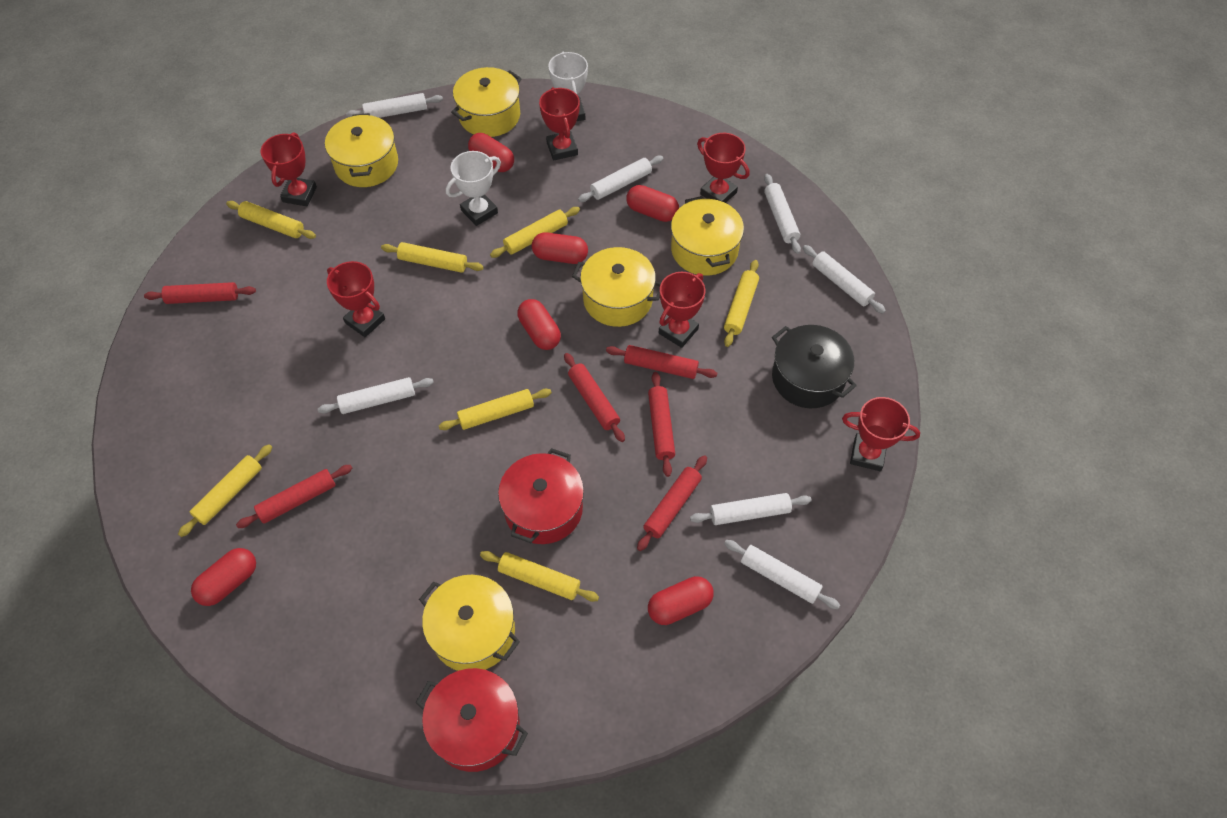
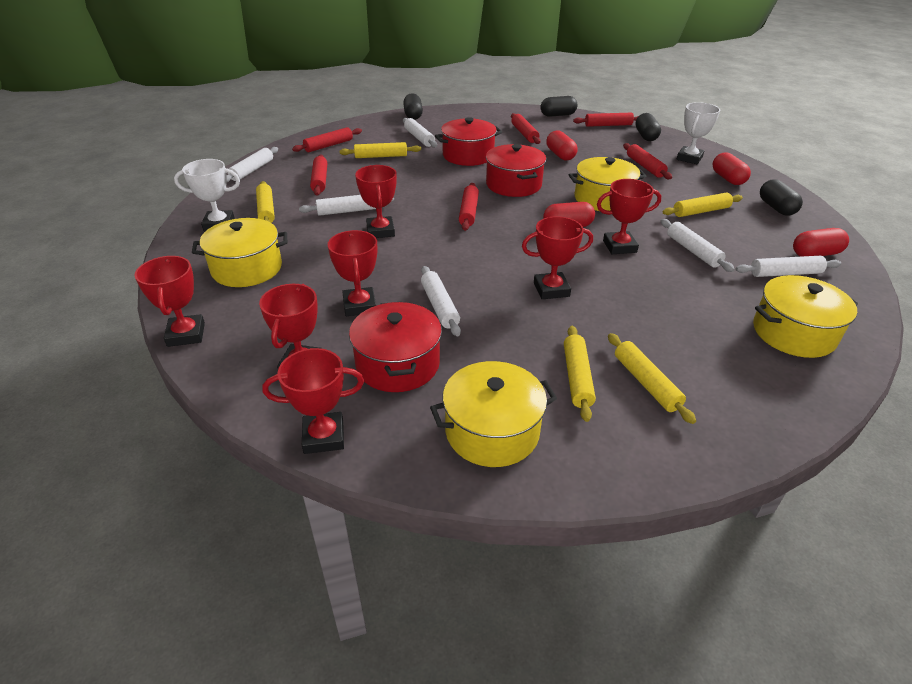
black capsule: none = 0 -> [403,93,423,120] [540,96,578,117] [636,113,661,141] [760,179,803,216] = 4
black pot: [772,325,857,408] = 1 -> none = 0
red capsule: [191,548,256,606] [468,133,514,172] [517,299,561,350] [532,232,588,264] [626,185,679,222] [648,576,714,625] = 6 -> [543,202,595,227] [547,130,577,160] [712,152,751,185] [793,228,849,257] = 4
red pot: [416,668,528,772] [498,448,584,544] = 2 -> [349,301,442,392] [435,117,502,166] [486,144,546,197] = 3
red trophy: [261,132,317,206] [327,261,385,337] [539,87,580,160] [659,272,706,348] [697,133,750,203] [842,397,920,471] = 6 -> [135,256,205,347] [259,284,323,368] [262,348,364,454] [328,230,377,316] [355,165,397,238] [522,216,593,299] [597,179,661,254] = 7
white rolling pin: [318,377,434,414] [346,93,443,118] [578,156,664,202] [690,493,812,525] [724,540,840,609] [764,174,801,254] [803,245,886,314] = 7 -> [227,147,278,183] [299,195,394,216] [403,118,437,148] [421,266,461,336] [661,219,735,272] [736,256,841,277] = 6
yellow pot: [325,113,398,187] [419,575,520,671] [451,67,522,137] [572,247,661,327] [671,196,744,276] = 5 -> [192,218,287,287] [430,361,557,467] [569,157,646,211] [753,275,858,358] = 4
yellow rolling pin: [178,444,272,537] [226,201,316,239] [381,242,484,273] [439,388,552,430] [480,551,599,602] [490,207,580,258] [724,260,759,347] = 7 -> [256,181,275,223] [340,142,421,158] [564,326,596,422] [608,333,696,424] [663,192,743,217] = 5

